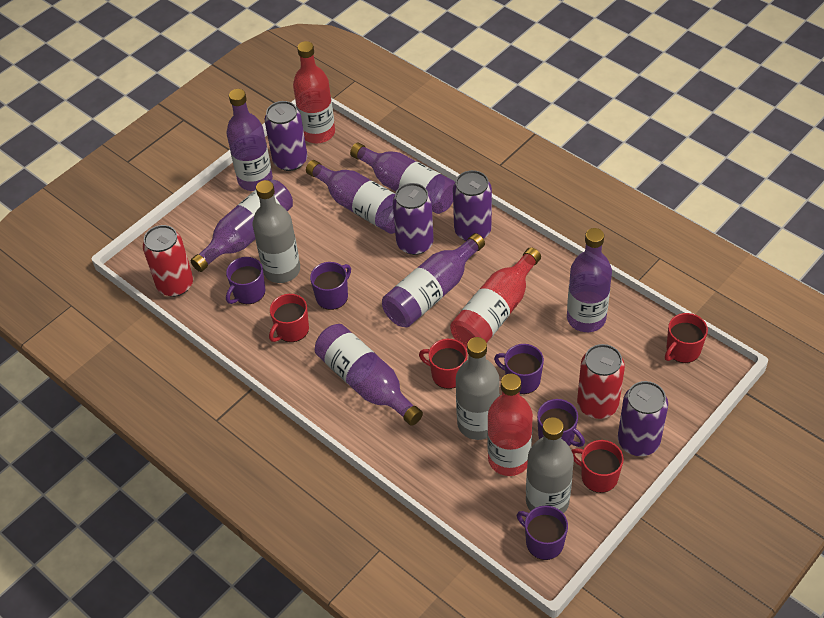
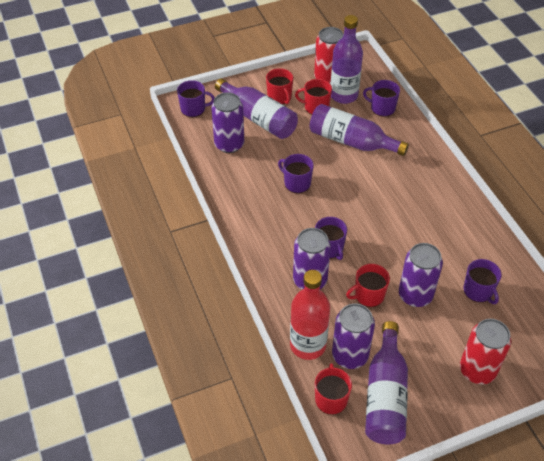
grey bottle: [253,180,300,283] [456,337,500,440] [526,417,574,514] = 3 -> none = 0
purple bottle: [190,179,293,272] [226,89,273,191] [306,160,395,234] [315,324,423,426] [350,142,455,214] [382,233,485,327] [567,228,612,332] = 7 -> [215,78,298,139] [310,104,409,156] [331,15,363,104] [365,321,408,444] = 4
red bottle: [293,41,335,143] [450,247,541,348] [487,374,533,476] = 3 -> [290,270,330,360] = 1

